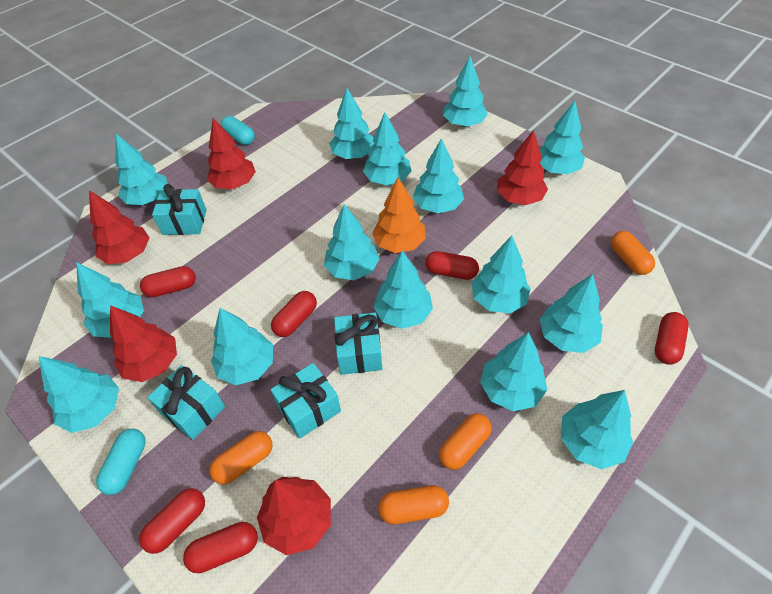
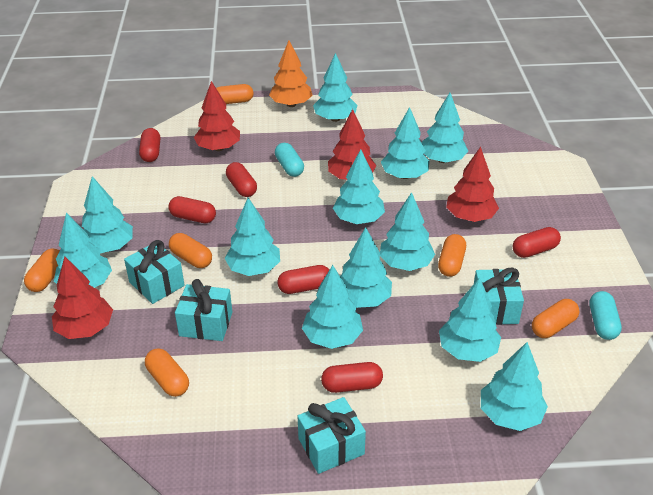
orange capsule: [209,431,273,484] [378,485,449,525] [439,413,492,470] [611,231,655,275] = 4 -> [24,248,60,292] [145,348,189,397] [169,233,212,268] [216,84,253,104] [438,234,466,277] [532,299,579,338] = 6
red tree: [89,190,149,264] [110,305,177,382] [207,118,256,189] [257,477,331,555] [497,130,548,205] = 5 -> [52,257,113,339] [194,81,240,151] [328,109,377,180] [446,147,499,222] = 4
turquoise tree: [39,356,119,433] [76,262,144,338] [115,134,168,205] [211,308,273,385] [324,204,379,280] [329,88,374,159] [363,112,412,185] [373,251,433,329] [413,138,464,213] [443,56,488,127] [471,236,531,313] [480,332,547,411] [540,101,585,174] [540,274,603,353] [561,390,633,469] = 15 -> [54,213,112,288] [82,176,133,253] [225,198,280,276] [302,265,363,349] [313,53,357,122] [333,149,385,224] [340,227,392,308] [380,192,435,271] [381,107,429,179] [422,93,468,163] [439,277,501,362] [481,342,548,431] = 12

